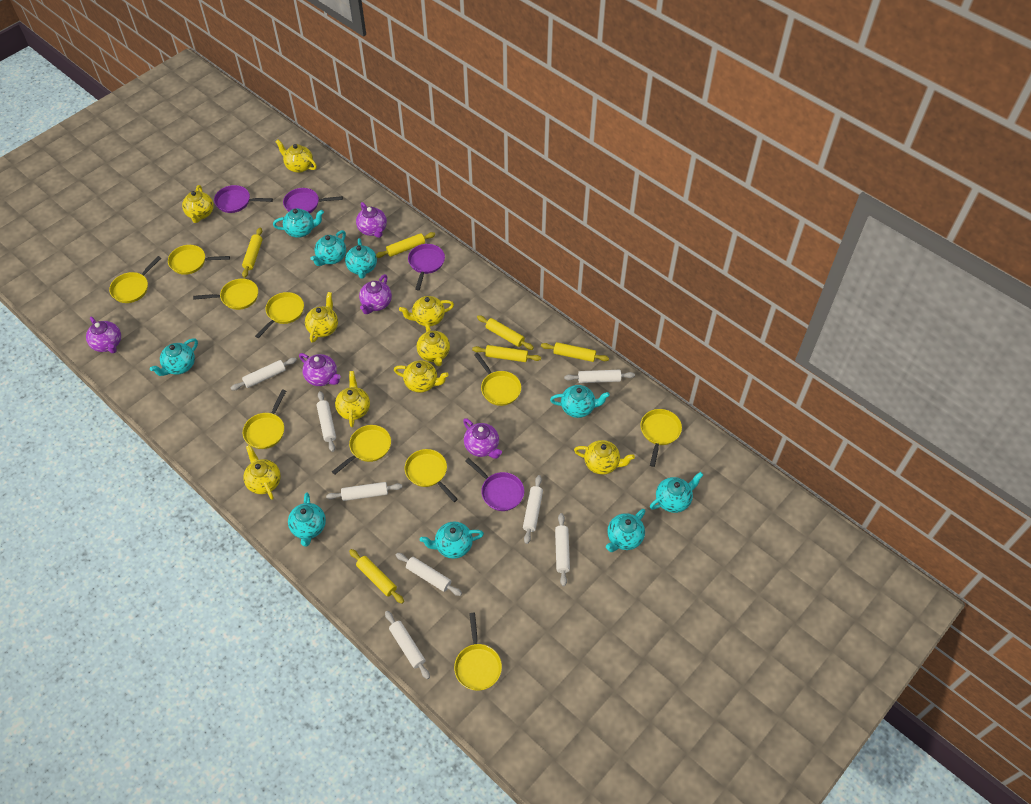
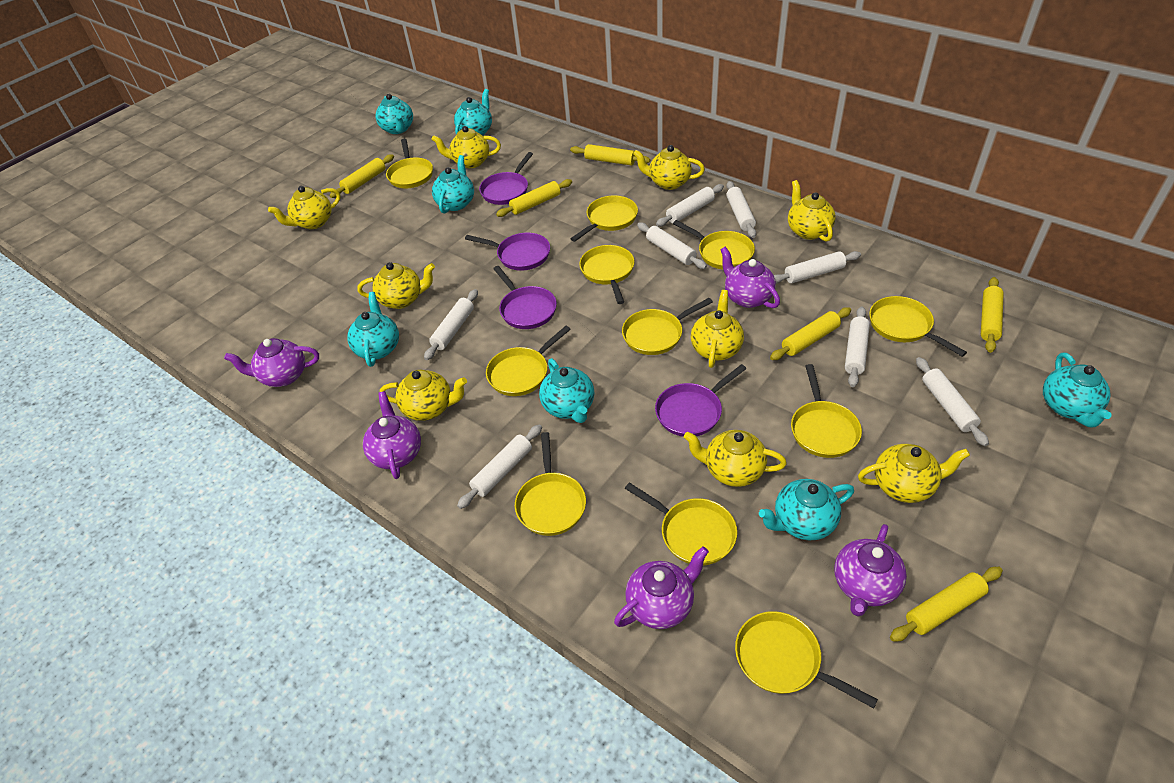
turquoise teapot: [150,338,198,376] [273,208,324,238] [288,492,326,547] [311,230,346,266] [345,238,377,279] [420,522,484,559] [550,385,610,418] [606,509,646,552] [650,472,703,513] = 9 -> [347,292,399,367] [375,94,413,134] [432,155,474,213] [454,89,492,136] [539,358,594,423] [759,479,854,540] [1043,353,1112,427] = 7
yellow pan: [109,256,161,303] [168,245,230,275] [193,278,258,310] [243,389,286,449] [255,292,304,338] [332,425,391,475] [405,449,458,502] [454,613,502,691] [474,353,521,406] [640,409,682,467] = 10 -> [386,139,433,189] [486,326,571,396] [515,432,586,536] [571,195,638,242] [579,245,634,304] [622,298,713,355] [625,482,737,566] [673,220,755,270] [735,611,878,708] [791,364,862,458] [869,296,967,357] = 11

